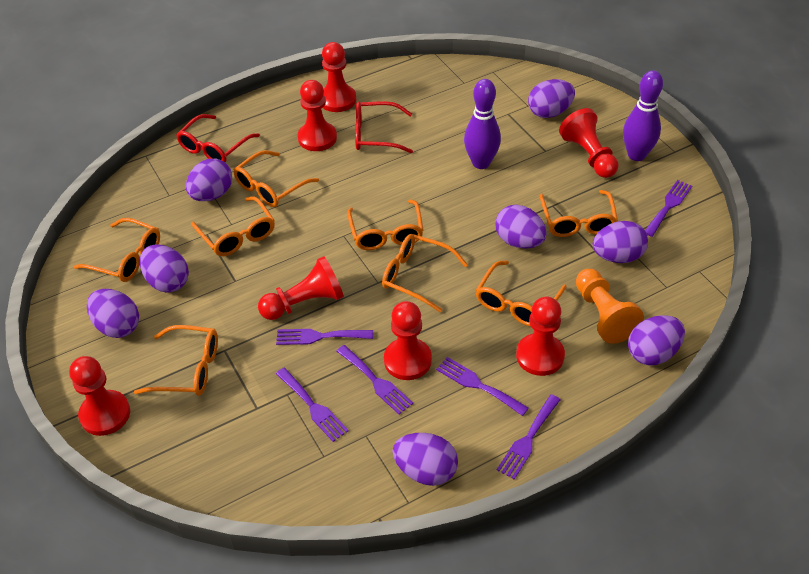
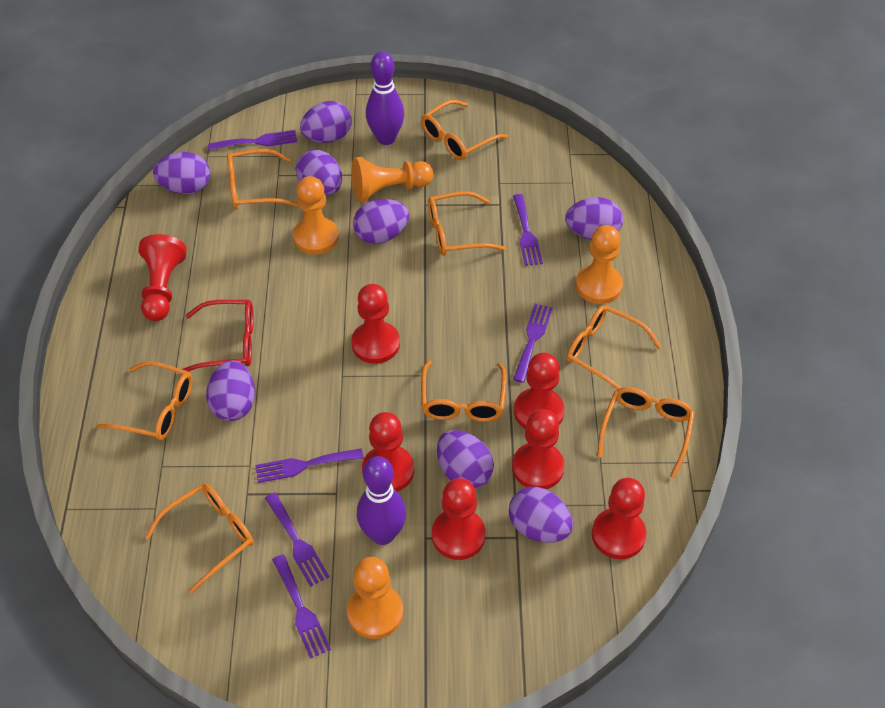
orange pawn: [576,269,644,344] = 1 -> [293,176,339,255] [347,557,403,639] [352,157,434,202] [576,225,623,304] = 4
red glasses: [176,114,260,162] [355,101,413,153] = 2 -> [182,300,254,372] = 1

